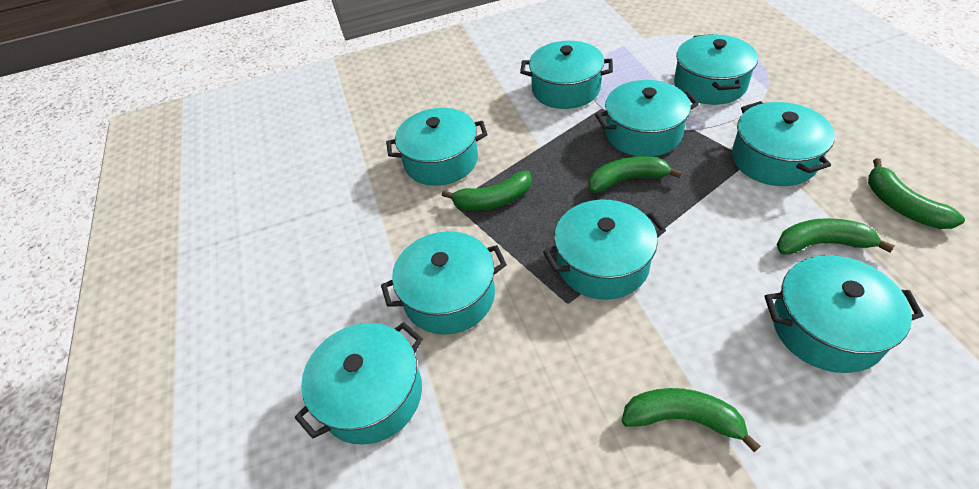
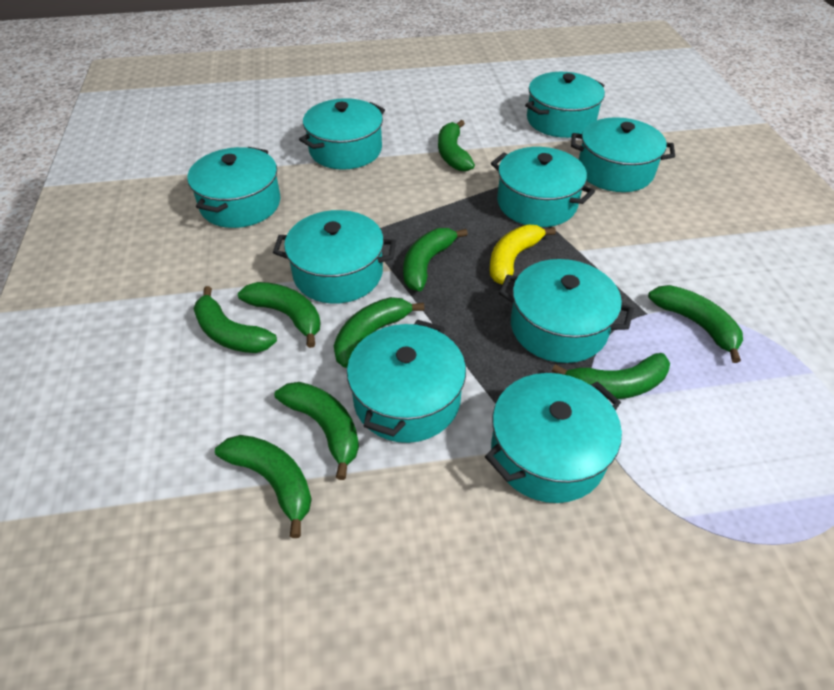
green banana: [442,171,532,211] [588,156,682,193] [621,388,760,452] [777,218,894,255] [868,158,965,229] = 5 -> [193,286,277,353] [215,435,312,538] [238,282,320,348] [275,382,359,480] [334,297,424,368] [403,228,468,291] [438,120,475,172] [552,353,670,399] [648,285,743,363] = 9
yellow banana: none = 0 -> [489,225,556,285] = 1

